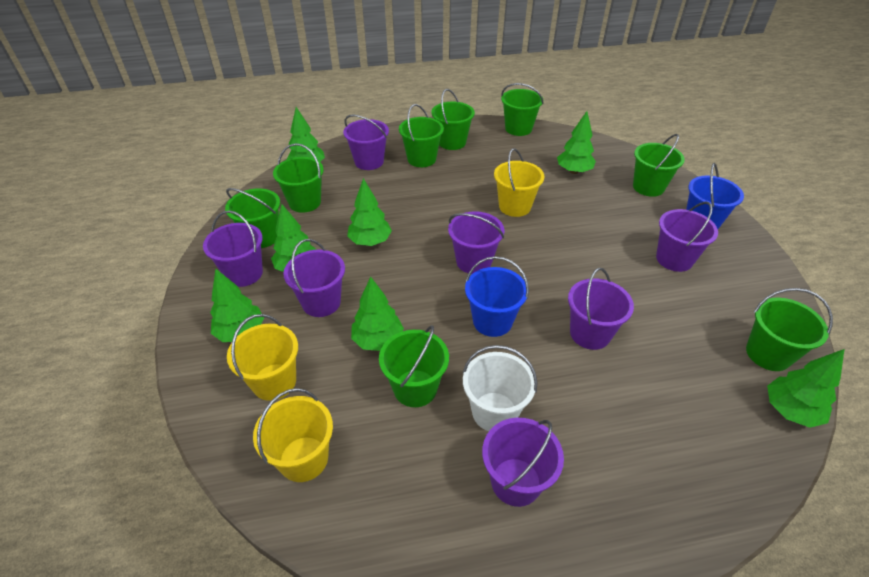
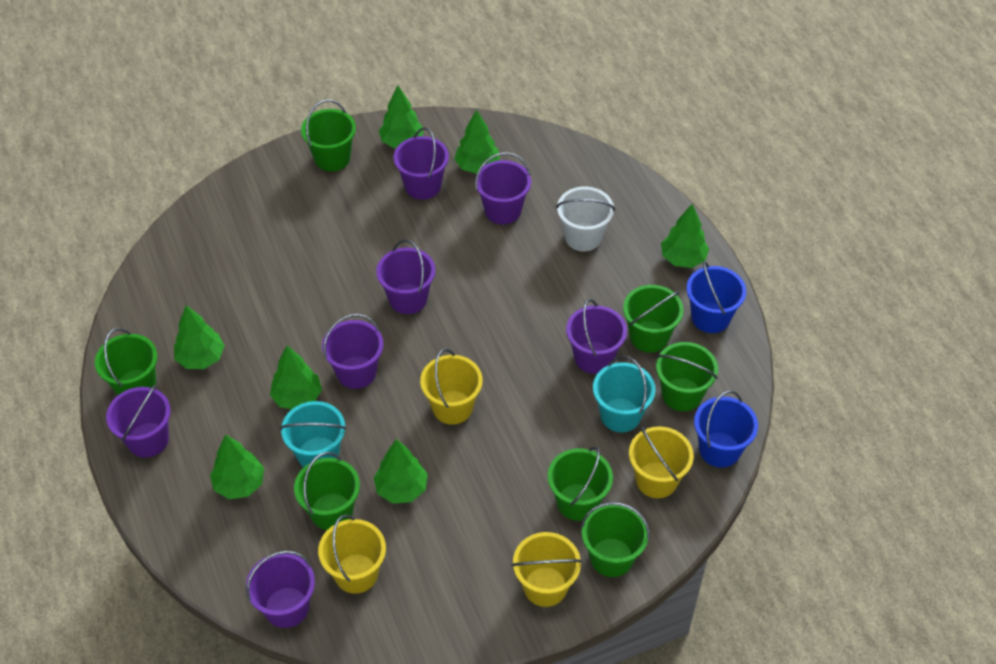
green bucket: [225,188,280,248] [273,143,324,213] [379,325,449,407] [399,104,444,167] [432,89,475,150] [501,83,544,136] [633,134,685,197] [746,288,833,371] = 8 -> [95,328,157,395] [294,452,360,530] [301,99,356,172] [548,446,613,521] [581,502,650,577] [623,285,684,353] [656,342,718,411] = 7
turquoise bucket: none = 0 -> [280,401,346,468] [593,356,656,432] = 2
yellow bucket: [227,314,298,401] [253,388,333,482] [494,148,544,217] = 3 -> [318,515,386,594] [420,349,483,425] [512,532,582,607] [629,426,694,498] = 4

